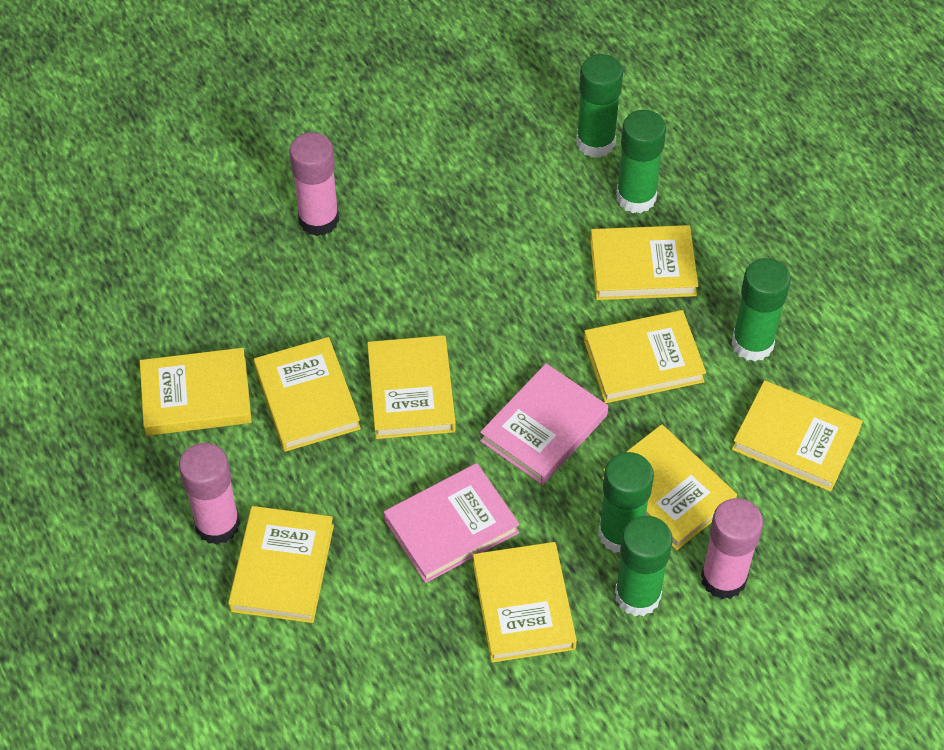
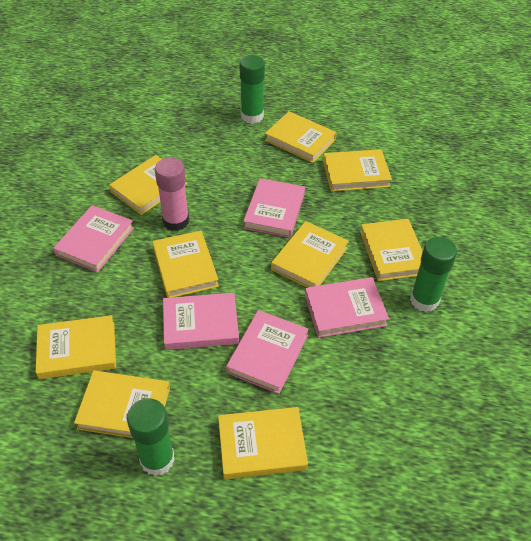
green glue stick: [576,54,623,158] [598,452,654,553] [615,516,672,616] [616,110,666,213] [732,258,791,362] = 5 -> [127,398,175,476] [240,55,265,124] [410,237,457,312] = 3
pink book: [384,463,520,583] [480,363,608,485] = 2 -> [53,205,134,273] [163,293,239,350] [226,310,309,394] [243,178,305,238] [305,277,389,338] = 5
pink glue stick: [179,443,240,545] [289,132,339,236] [701,498,763,599] = 3 -> [155,157,189,231] = 1

